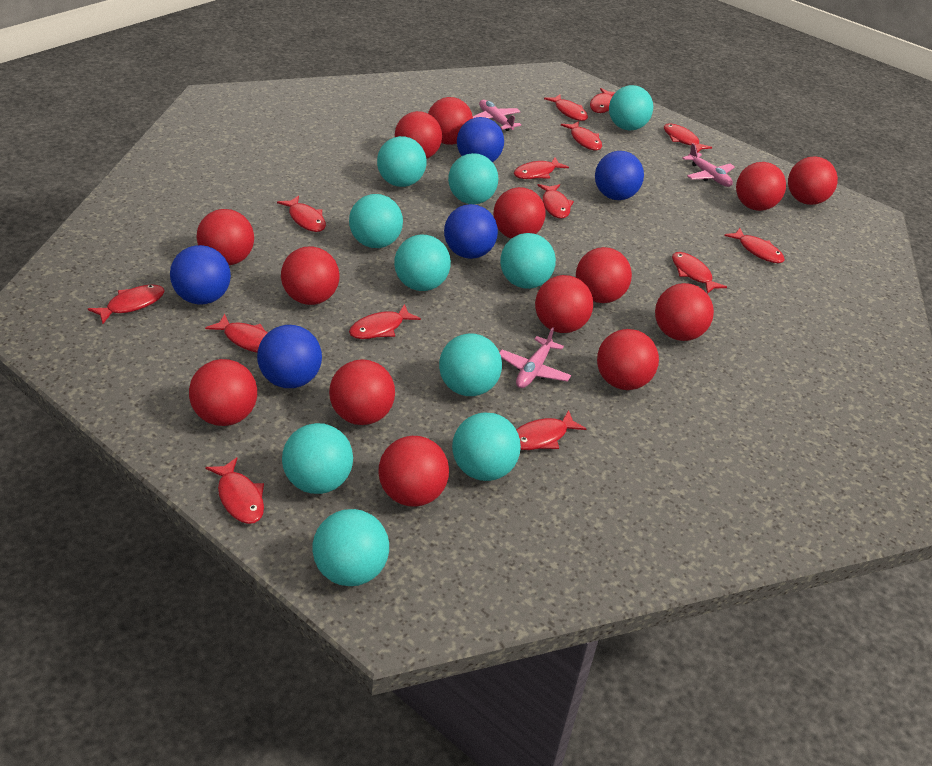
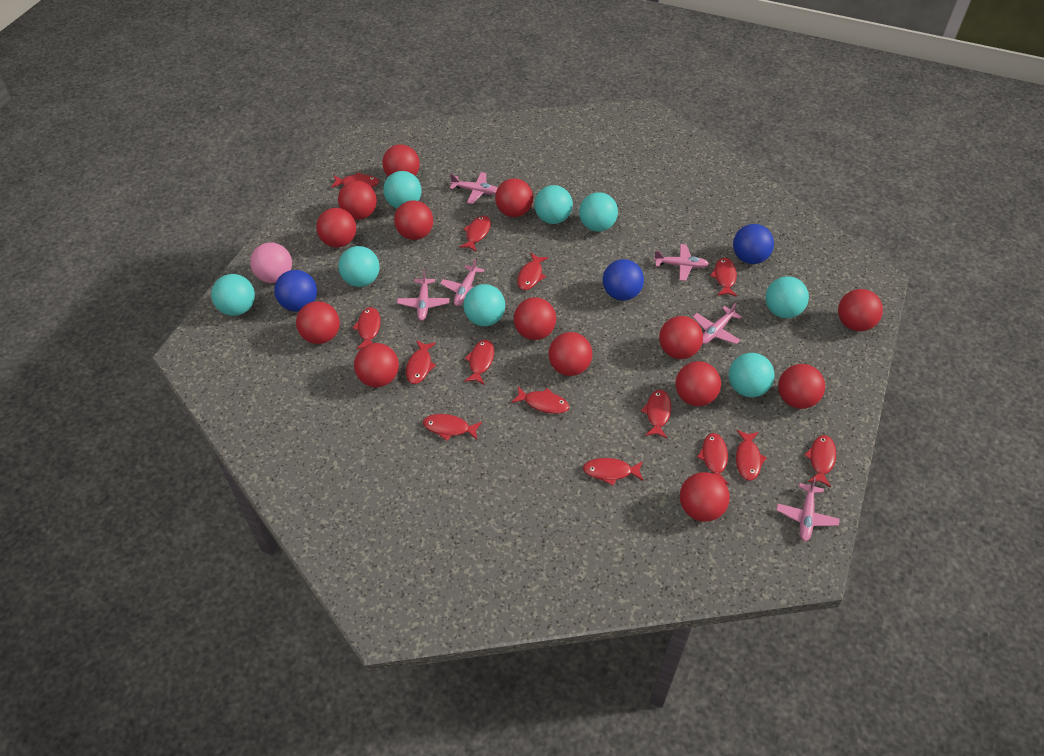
blue ball: [170,245,231,305] [257,325,322,388] [444,204,498,259] [457,117,504,162] [595,151,644,200] = 5 -> [274,270,317,312] [603,259,644,301] [733,224,774,264] = 3
pink ball: none = 0 -> [250,242,292,283] = 1
pink plane: [473,100,521,131] [499,327,571,388] [682,143,735,187] = 3 -> [397,270,449,321] [440,258,484,306] [450,172,498,204] [654,244,709,281] [693,303,742,344] [776,477,840,541] = 6
turquoise ball: [282,423,353,494] [313,509,389,586] [349,194,403,248] [377,136,427,187] [394,235,451,291] [439,334,502,396] [448,153,498,204] [452,412,521,481] [500,233,556,289] [609,85,653,131] = 10 -> [211,274,255,316] [338,246,379,287] [383,171,421,209] [463,284,505,326] [534,185,573,224] [579,192,618,231] [729,353,775,397] [765,276,809,318] = 8

